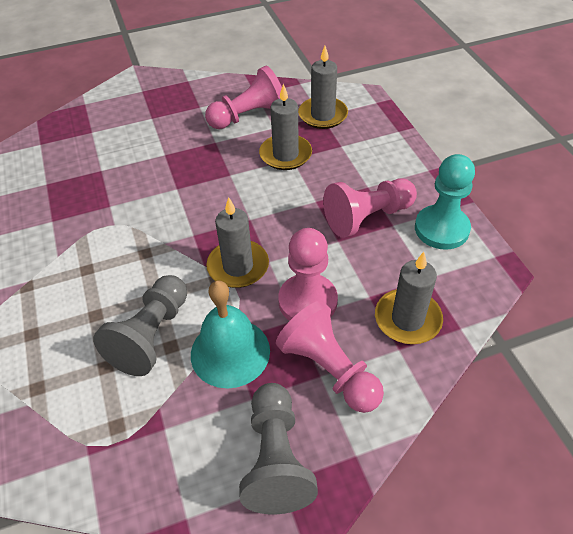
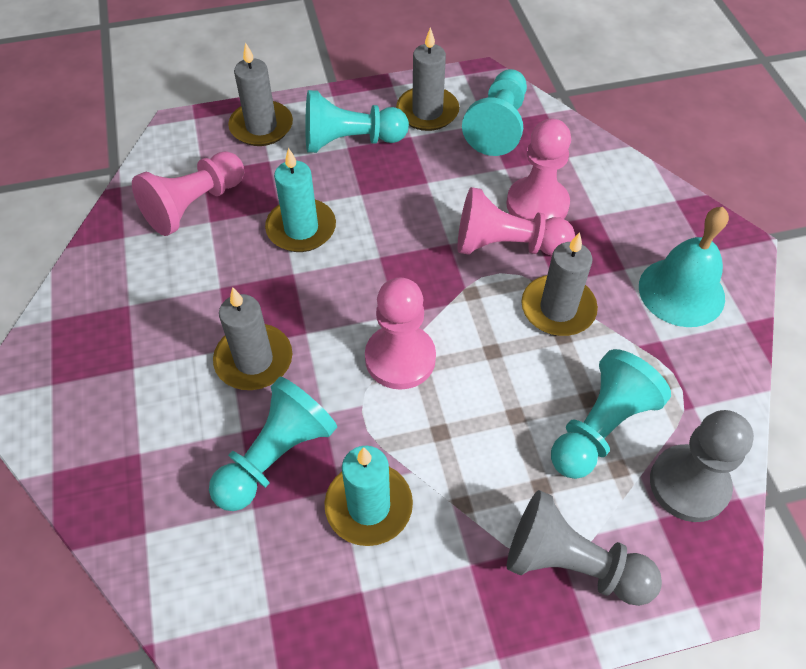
turquoise candle: none = 0 -> [265,147,336,252] [324,446,413,546] = 2
turquoise pawn: [415,154,475,250] = 1 -> [209,377,337,511] [305,90,409,153] [462,69,527,156] [551,349,671,479] = 4

